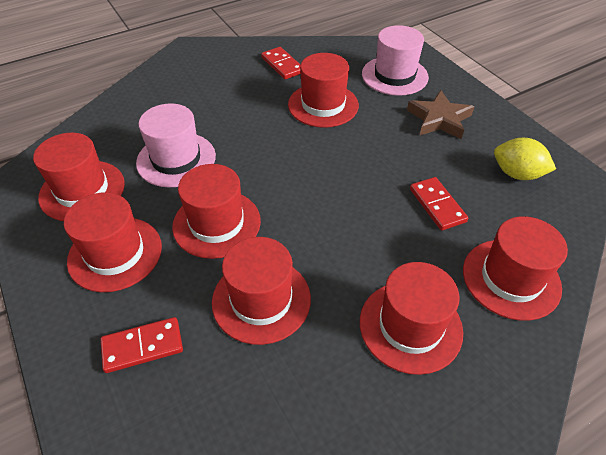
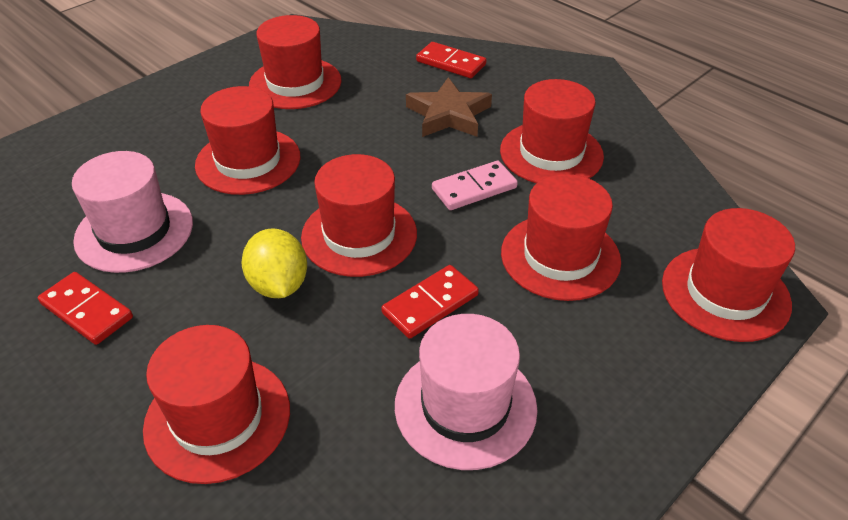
pink domino: none = 0 -> [432,161,518,210] = 1

